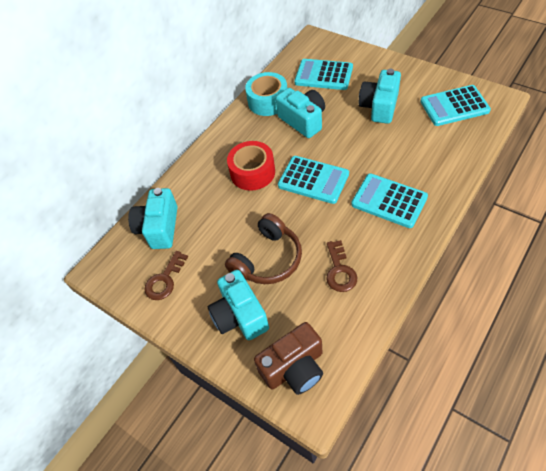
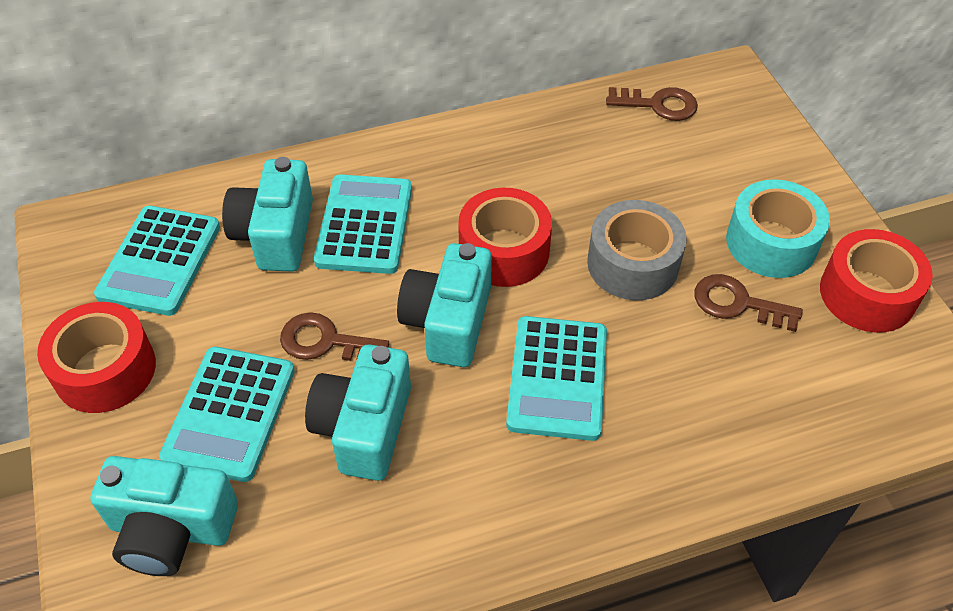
brown camera: [254,322,323,395] = 1 -> none = 0
brown headphones: [225,213,302,284] = 1 -> none = 0
brown key: [144,251,188,300] [326,240,357,292] = 2 -> [280,312,389,361] [606,87,698,121] [694,274,803,332] = 3
grey tape: none = 0 -> [587,200,687,300] = 1
red tape: [227,141,275,191] = 1 -> [37,302,156,413] [458,188,552,287] [820,229,933,333] = 3

